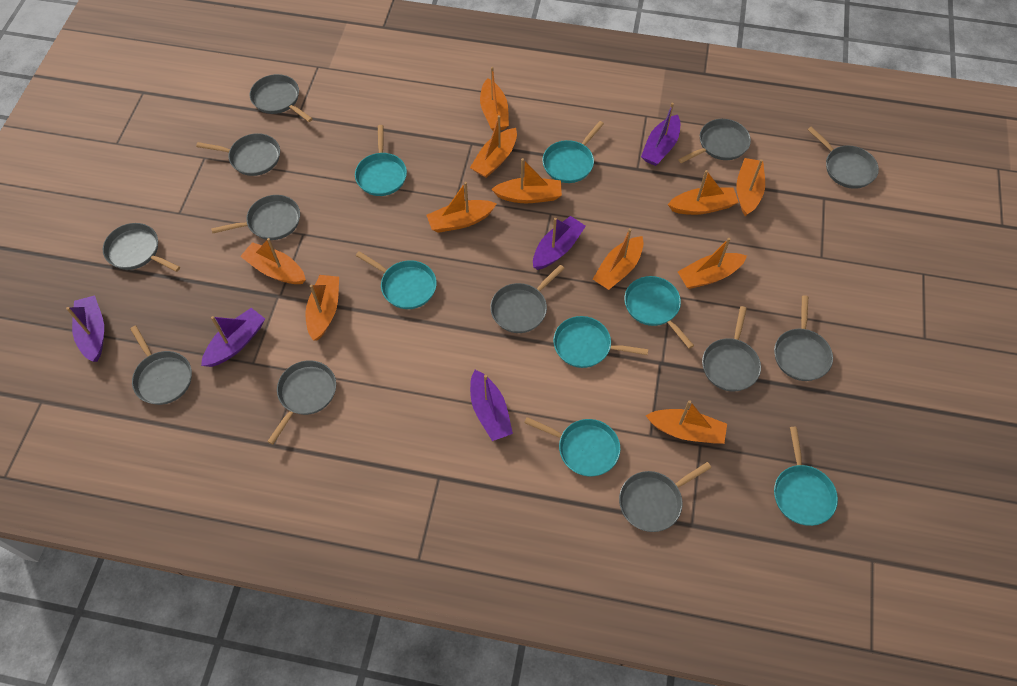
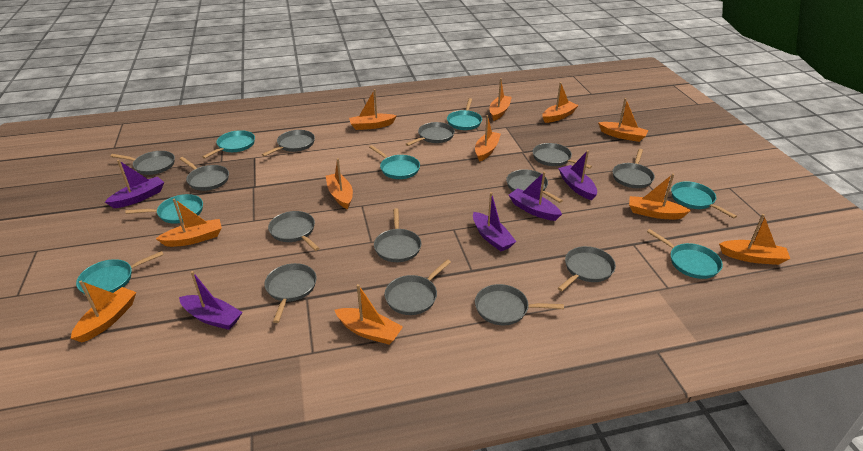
grey pan: [103,223,180,272] [130,326,192,405] [196,133,280,176] [211,195,300,240] [250,74,313,122] [267,360,336,444] [490,265,565,333] [619,462,711,532] [678,119,751,163] [702,306,761,391] [774,295,833,381] [807,127,879,189] = 12 -> [110,151,175,175] [180,157,229,191] [262,130,315,156] [264,263,317,323] [268,211,320,251] [374,208,421,262] [385,259,451,315] [406,122,455,146] [475,284,564,326] [506,170,563,203] [533,143,592,169] [558,246,616,291] [613,149,655,188] = 13

